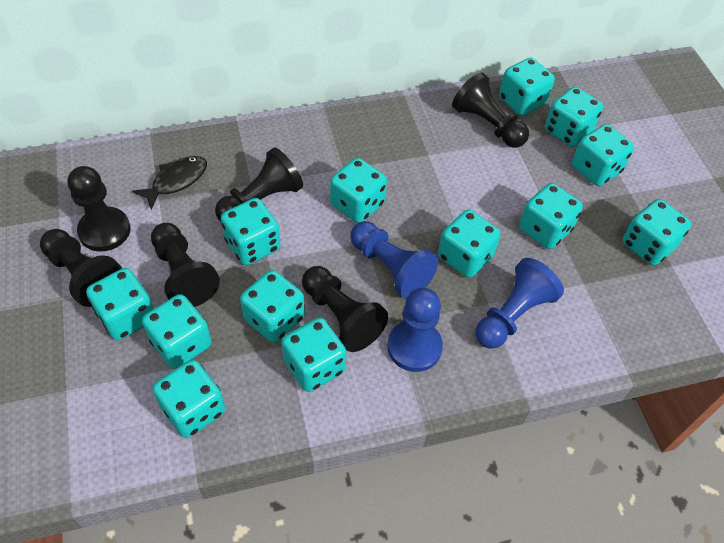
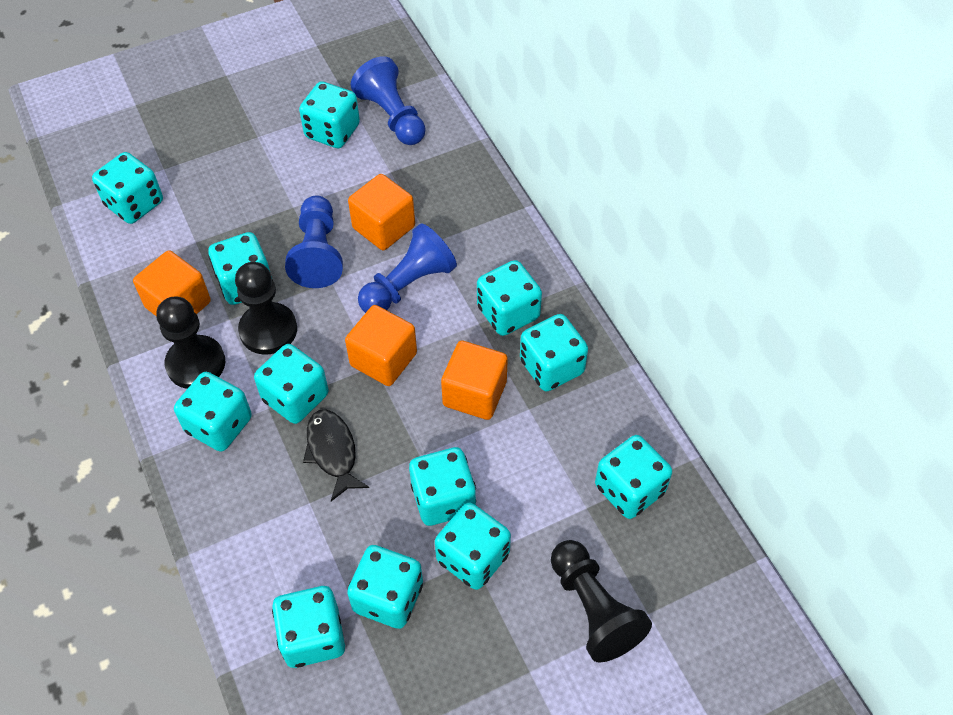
black pawn: [40,229,122,307] [68,166,130,252] [151,223,220,307] [215,147,303,222] [302,266,388,352] [452,72,529,148] = 6 -> [156,297,225,389] [235,262,297,355] [551,540,652,662] = 3
orange cube: none = 0 -> [133,250,211,317] [345,305,417,386] [348,174,415,250] [441,341,508,420] = 4
turquoise dice: [86,268,154,340] [142,294,212,369] [152,360,225,438] [221,198,281,265] [240,270,305,343] [282,317,346,392] [330,158,387,223] [438,209,501,278] [499,58,555,116] [519,183,583,249] [545,87,603,147] [572,124,634,186] [622,199,691,266] = 13 -> [92,152,163,224] [174,372,252,452] [208,232,272,305] [254,344,328,424] [272,586,345,668] [299,81,360,148] [347,545,423,629] [409,447,476,526] [435,503,511,590] [477,260,542,336] [520,314,588,391] [595,435,672,519] = 12

